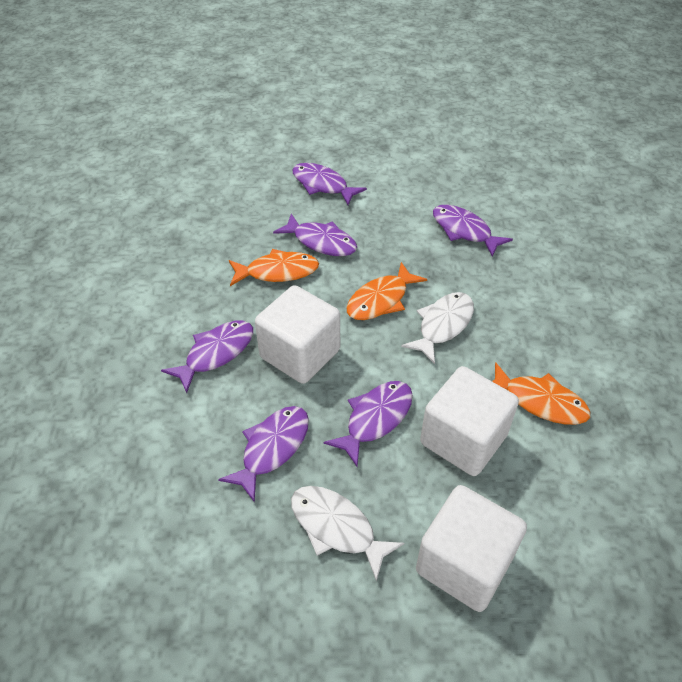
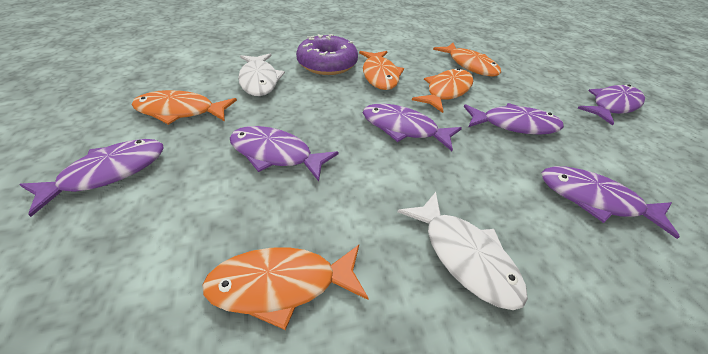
orange fish: [229,249,319,286] [347,262,427,320] [492,362,590,425] = 3 -> [132,90,237,125] [202,245,369,330] [359,51,404,90] [412,68,473,113] [433,43,501,77] = 5
purple donut: none = 0 -> [296,34,358,75] = 1
white cube: [255,285,340,384] [416,485,527,612] [420,366,519,476] = 3 -> none = 0

